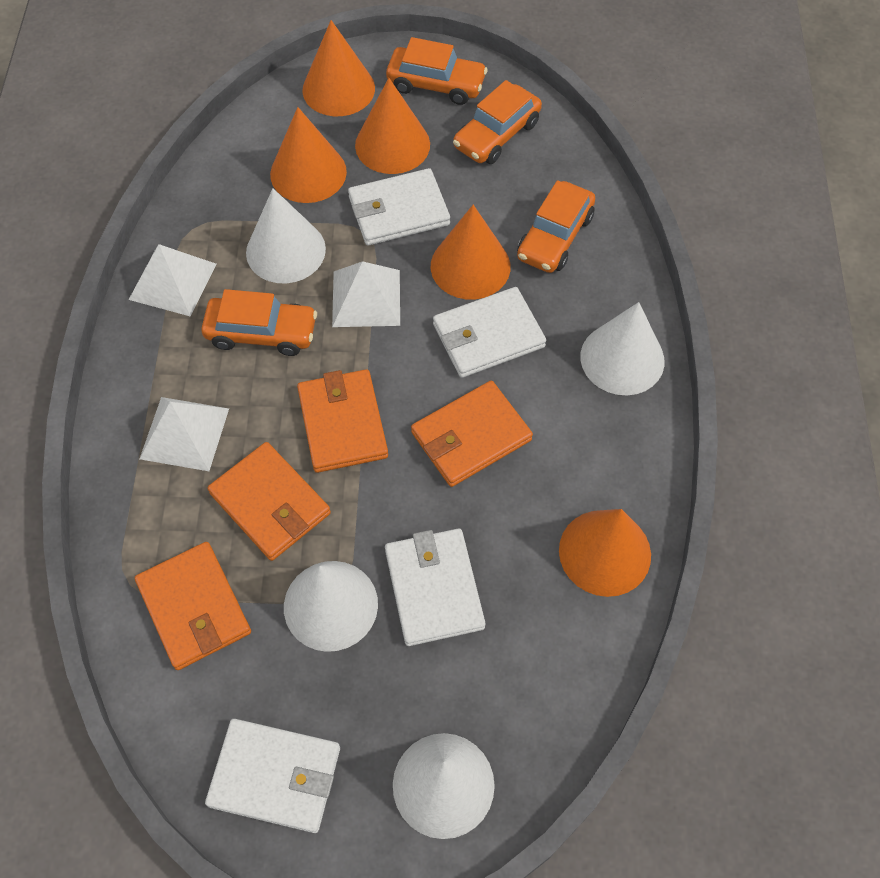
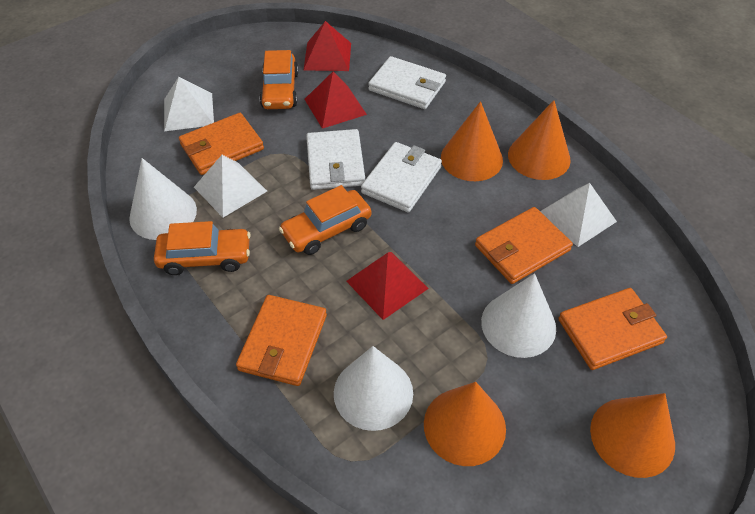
orange car: [201,289,317,356] [386,37,488,105] [453,80,542,164] [517,180,595,273] = 4 -> [154,221,251,275] [259,50,299,109] [279,185,371,255] = 3
orange cone: [270,107,347,203] [302,20,375,116] [355,78,430,174] [431,205,511,300] [559,509,651,597] = 5 -> [424,382,506,466] [441,101,503,181] [508,100,571,180] [590,393,675,478] = 4
red pyramid: none = 0 -> [304,21,351,71] [304,72,367,129] [346,252,429,320] = 3
white cone: [246,188,326,283] [284,561,378,652] [393,733,495,839] [580,302,665,395] = 4 -> [129,158,197,240] [334,346,413,431] [481,273,556,358] = 3
white wallet: [205,719,340,833] [348,168,450,246] [385,529,485,646] [433,287,546,378] = 4 -> [306,129,365,190] [361,142,442,212] [368,56,446,109] = 3

